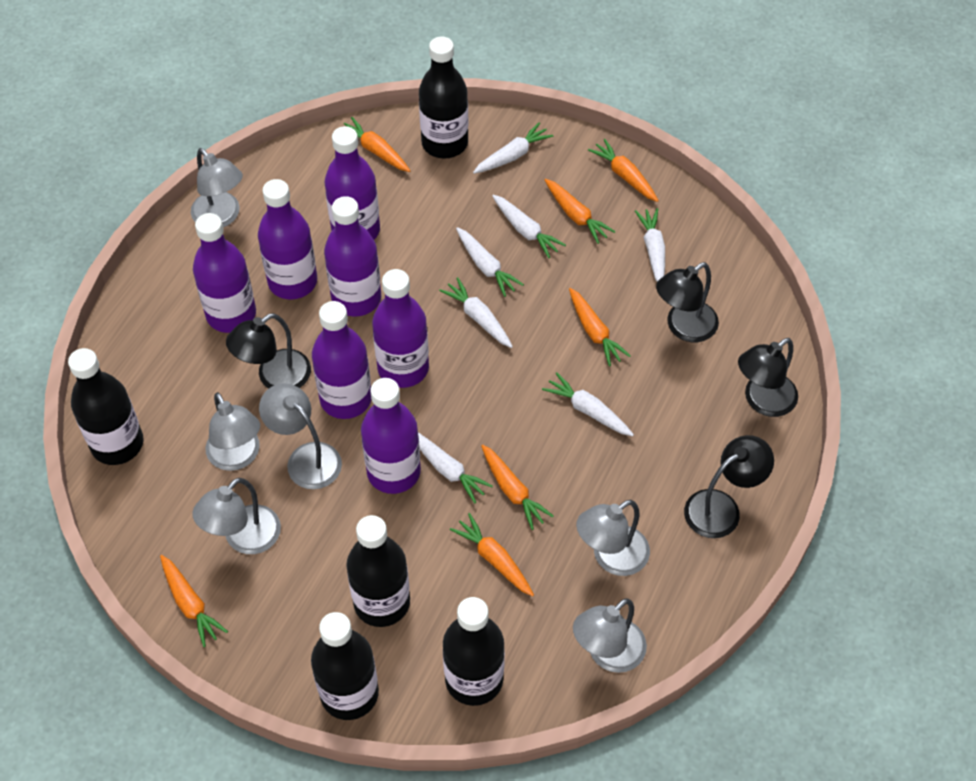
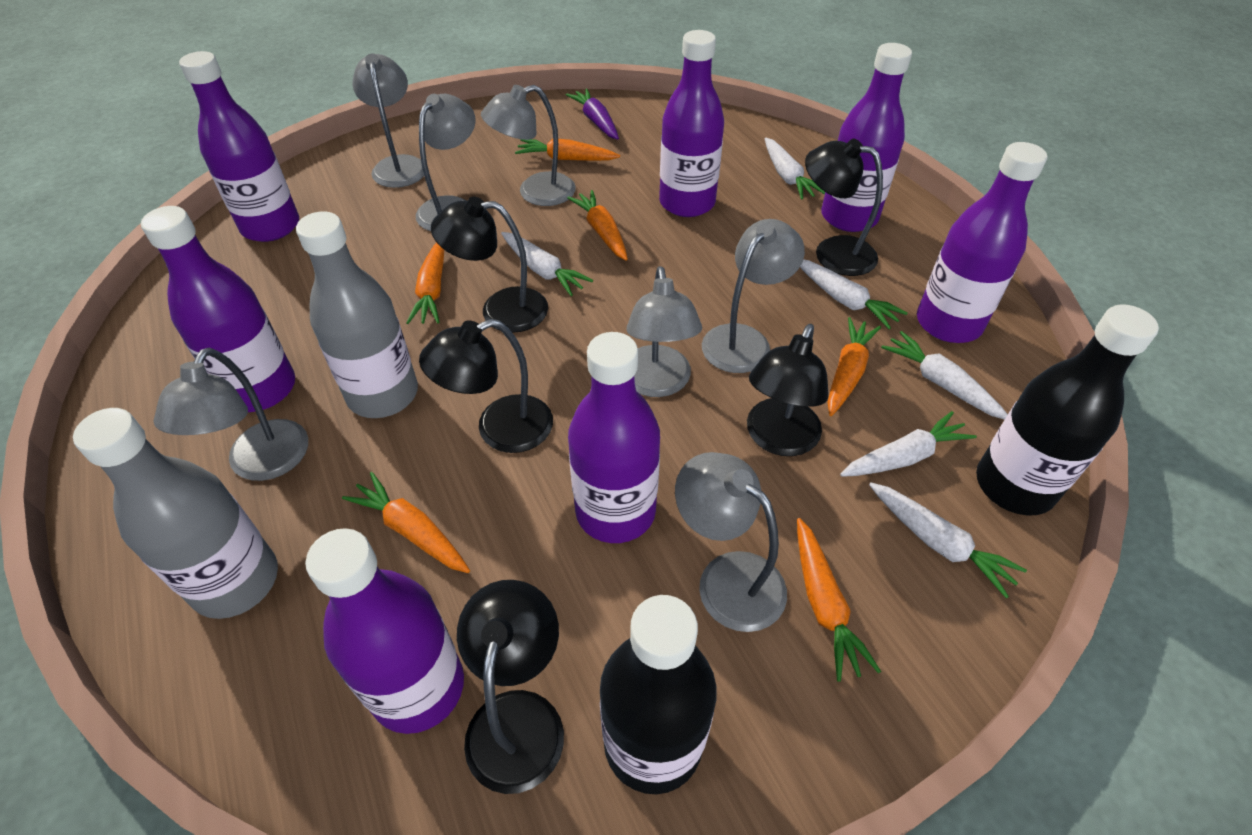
black bottle: [68,348,144,465] [311,612,379,720] [346,515,410,627] [419,37,468,159] [443,597,505,706] = 5 -> [600,595,717,794] [976,304,1159,516] = 2
black lamp: [226,313,311,389] [656,262,719,342] [684,435,774,538] [738,338,798,417] = 4 -> [419,319,553,453] [431,197,548,333] [457,580,564,794] [747,324,829,456] [805,139,883,276] = 5
grey bottle: none = 0 -> [73,408,278,619] [296,211,418,418] = 2
grey lamp: [191,148,243,227] [192,478,281,554] [206,392,260,471] [259,383,342,489] [573,598,647,673] [576,500,650,576] = 6 -> [153,347,308,481] [353,53,424,188] [416,94,476,231] [481,85,576,206] [627,266,702,397] [675,452,787,632] [702,219,805,373] = 7
orange carrot: [160,555,228,647] [344,117,410,172] [450,513,534,596] [481,445,554,530] [545,179,616,244] [569,288,631,367] [588,139,659,202] = 7 -> [342,472,470,573] [406,242,444,324] [515,139,620,161] [567,190,628,261] [797,518,881,682] [828,317,881,416] = 6
purple carrot: none = 0 -> [566,89,619,140] = 1
white carrot: [418,433,493,503] [439,277,513,348] [456,227,524,297] [473,122,553,174] [492,195,566,258] [542,372,634,436] [635,208,665,282] = 7 -> [501,232,593,296] [765,138,825,200] [800,259,908,329] [840,411,977,477] [869,482,1027,598] [881,331,1008,420] = 6

